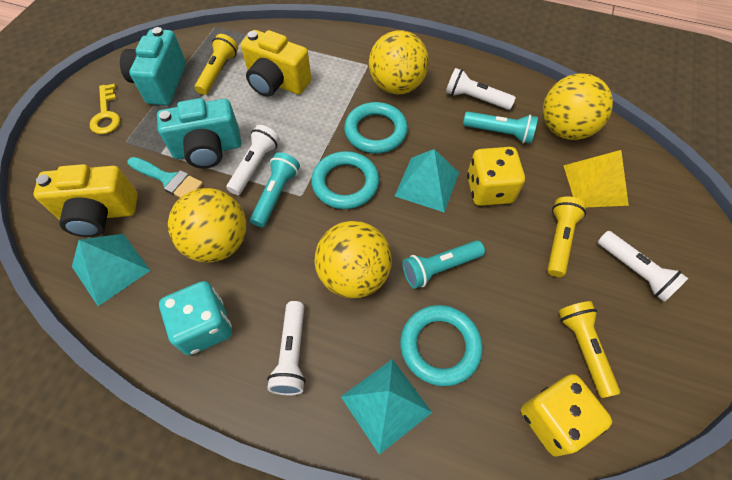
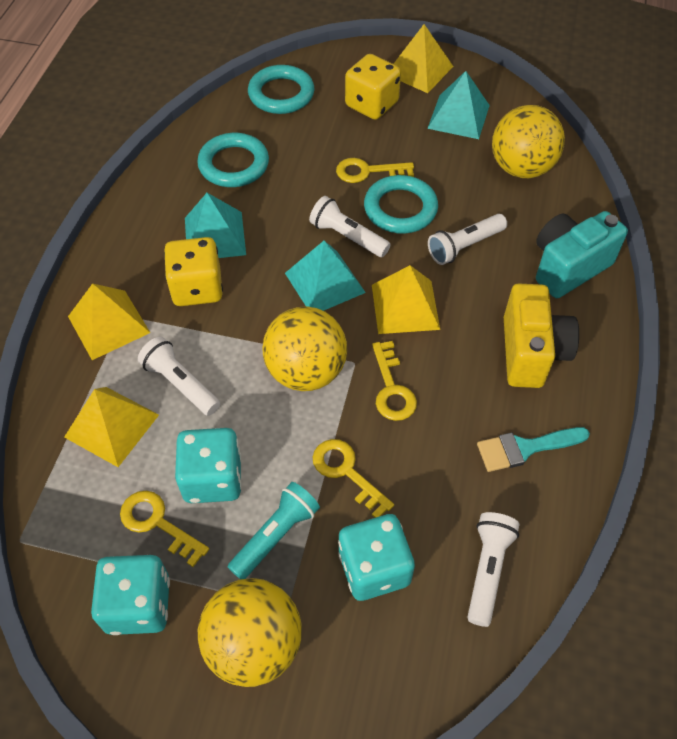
turquoise camera: [120,27,186,105] [157,98,241,168] = 2 -> [536,211,628,298] = 1
turquoise dice: [159,281,232,355] = 1 -> [91,555,170,635] [175,428,242,503] [338,514,415,601] = 3
turquoise flashlight: [250,152,300,227] [402,240,485,289] [463,112,538,144] = 3 -> [228,482,320,579] = 1
yellow ball: [168,188,246,263] [314,221,392,298] [369,30,429,94] [543,74,613,140] = 4 -> [198,578,302,687] [262,307,347,391] [492,105,565,178] = 3
yellow camera: [33,164,138,237] [241,30,311,97] = 2 -> [504,283,579,388] = 1
yellow flashlight: [195,34,238,95] [547,196,586,277] [558,301,620,398] = 3 -> none = 0
yellow key: [90,84,120,134] = 1 -> [120,491,209,567] [313,439,394,518] [336,158,414,183] [372,341,417,421] = 4
yellow pyramid: [563,150,629,207] = 1 -> [64,387,159,467] [68,283,150,360] [372,265,440,334] [394,24,454,93] = 4

